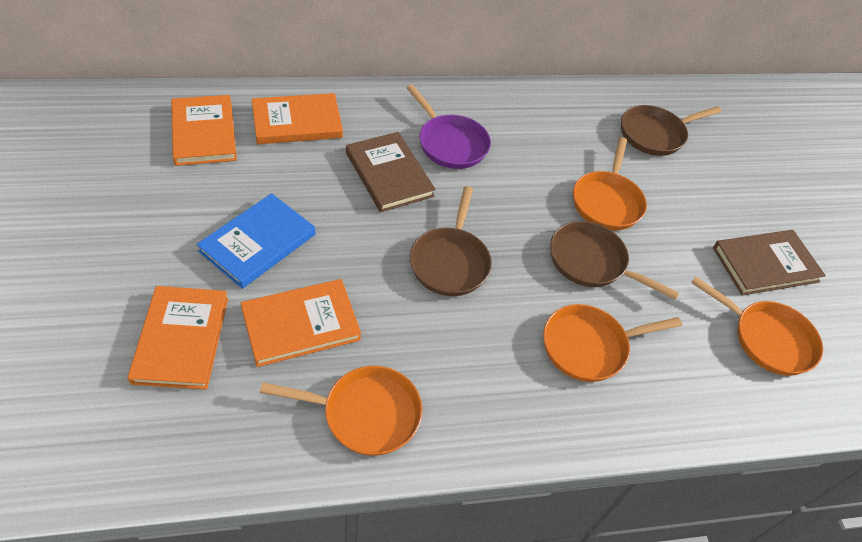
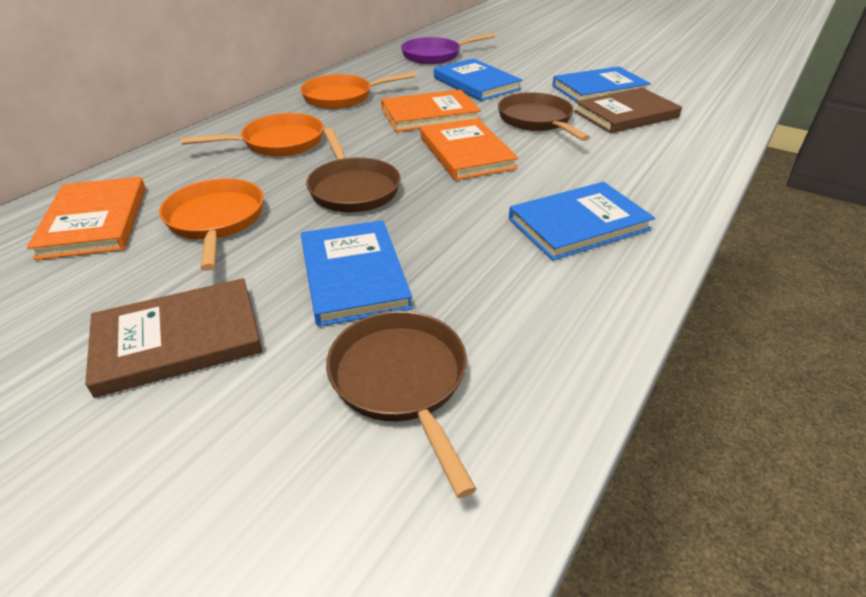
blue book: [197,193,315,289] = 1 -> [301,220,413,327] [434,58,522,101] [509,182,655,260] [552,67,651,101] = 4
orange book: [127,286,228,390] [171,95,237,166] [241,279,361,367] [252,93,343,144] = 4 -> [27,177,146,260] [381,89,481,132] [420,118,519,180] = 3
orange pan: [260,366,423,456] [543,304,682,382] [573,137,647,230] [691,277,823,376] = 4 -> [159,178,264,271] [181,113,324,156] [300,72,416,109] = 3

